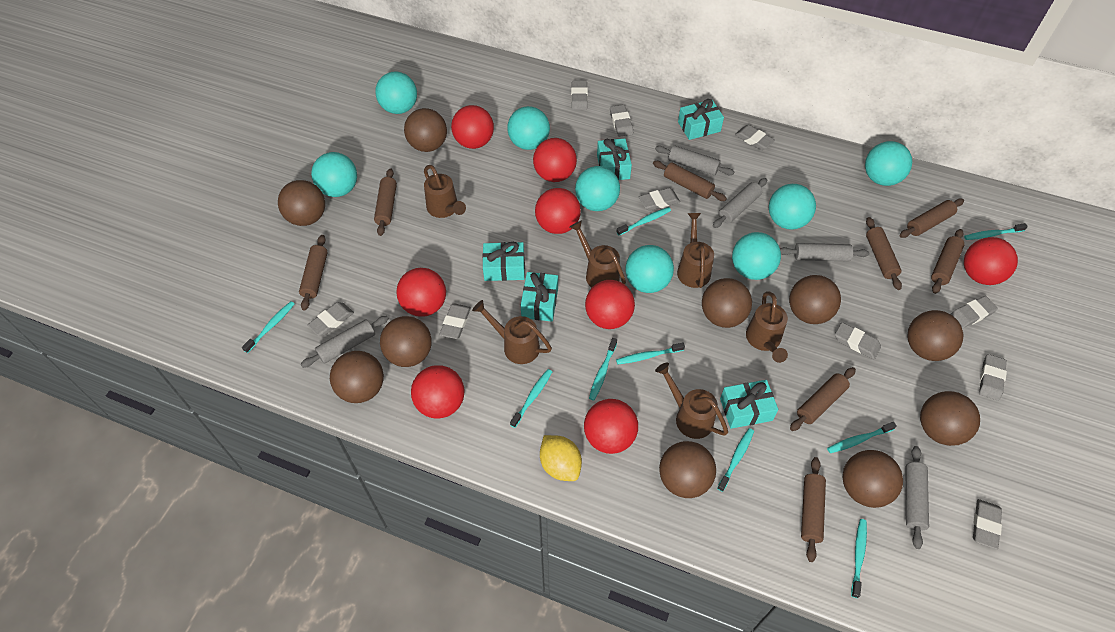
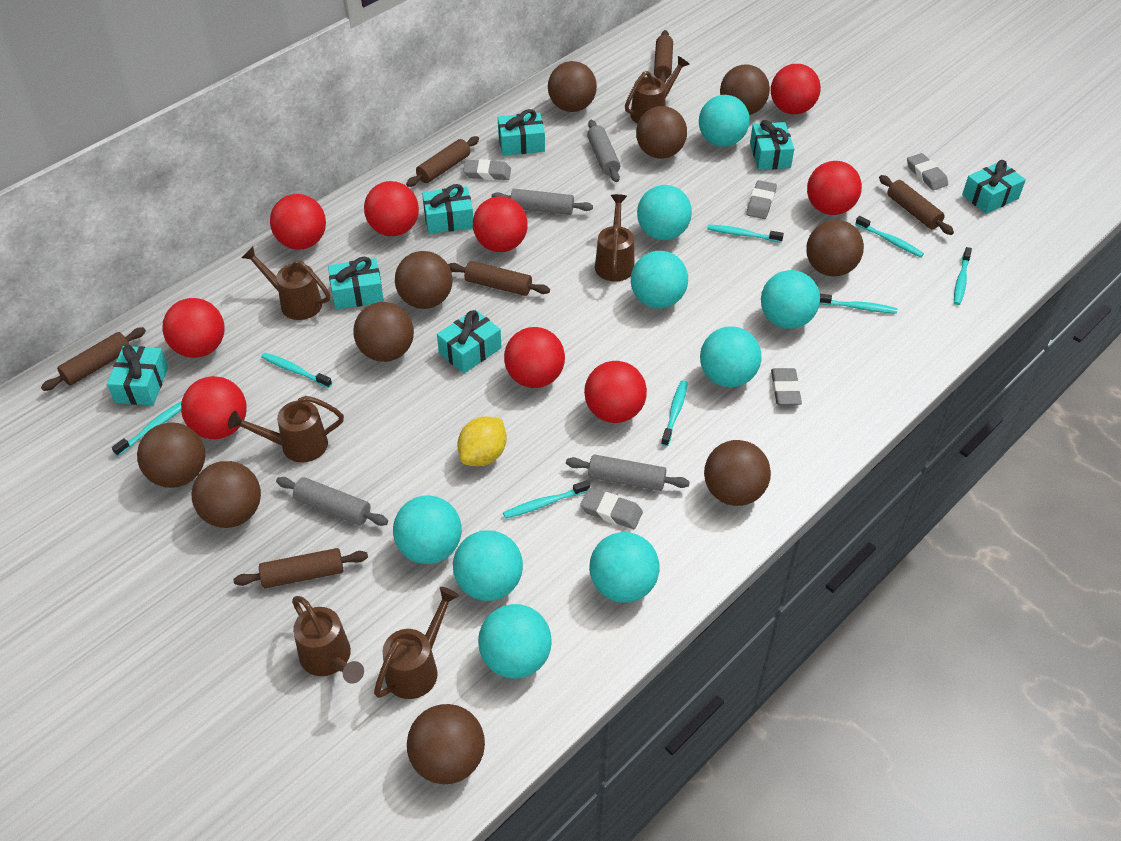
brown rolling pin: [299,235,328,311] [374,168,397,236] [653,161,727,201] [790,367,856,431] [801,457,826,562] [866,217,902,290] [900,199,964,238] [931,229,965,294] = 8 -> [41,327,146,391] [233,548,368,588] [406,136,479,187] [448,261,550,296] [654,30,673,83] [879,175,954,235] = 6
grey eraser: [307,302,354,336] [439,303,471,339] [571,80,588,110] [610,105,633,137] [639,188,680,211] [735,125,775,150] [835,322,881,359] [950,296,998,328] [973,499,1002,550] [979,354,1007,401] = 10 -> [463,159,511,180] [580,488,643,529] [746,180,777,219] [771,368,802,405] [907,153,948,190] = 5
grey rolling pin: [300,316,389,368] [655,145,734,176] [713,178,767,228] [780,243,869,261] [906,446,929,549] = 5 -> [276,477,388,526] [491,189,593,215] [566,454,690,491] [587,120,620,182] = 4
red ball: [397,268,446,317] [411,365,465,419] [451,105,494,149] [533,138,577,182] [535,188,581,234] [584,399,638,454] [585,280,635,329] [964,237,1018,285] = 8 -> [162,298,225,358] [181,376,247,439] [270,194,326,250] [364,181,419,236] [473,196,528,252] [504,327,565,388] [584,361,647,423] [771,64,821,115] [807,161,862,215] = 9
turquoise ball: [311,152,357,197] [376,71,417,114] [508,106,550,150] [575,166,620,211] [626,245,674,293] [732,232,781,280] [769,184,816,230] [865,141,912,186] = 8 -> [393,495,462,564] [453,530,523,601] [478,604,552,679] [589,532,660,602] [631,251,688,309] [637,185,692,240] [699,95,750,147] [700,326,761,387] [761,270,820,329] = 9
turquoise gift: [482,242,525,281] [521,272,558,321] [597,139,632,180] [678,99,724,140] [720,380,778,429] = 5 -> [107,345,168,405] [328,257,384,310] [422,184,473,234] [437,309,502,373] [498,109,545,156] [750,120,794,170] [962,160,1026,214] = 7
turquoise toothbrush: [242,301,294,353] [510,369,552,428] [589,338,617,401] [616,343,685,365] [617,207,671,235] [717,428,754,492] [827,422,897,453] [851,519,867,598] [964,223,1028,240] = 9 -> [112,401,182,456] [261,352,332,388] [503,480,590,519] [661,380,688,446] [707,225,784,243] [820,294,898,314] [855,216,924,257] [954,247,972,305] = 8

